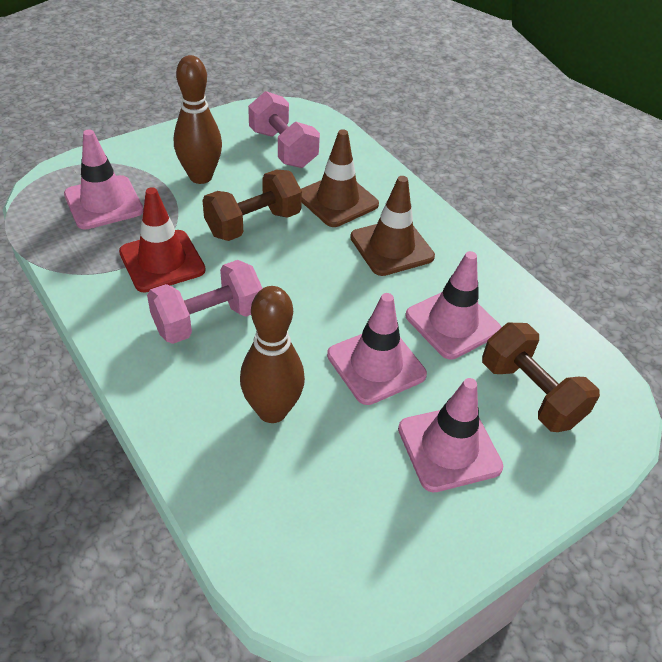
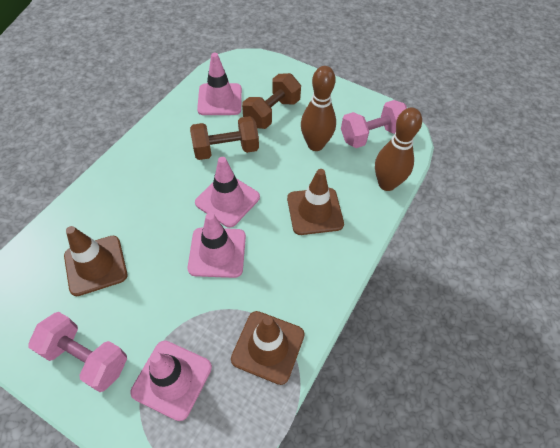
brown traffic cone: [301,129,379,227] [350,176,435,276] = 2 -> [64,226,127,296] [231,311,305,385] [287,169,344,235] = 3
red traffic cone: [119,187,206,293] = 1 -> none = 0

